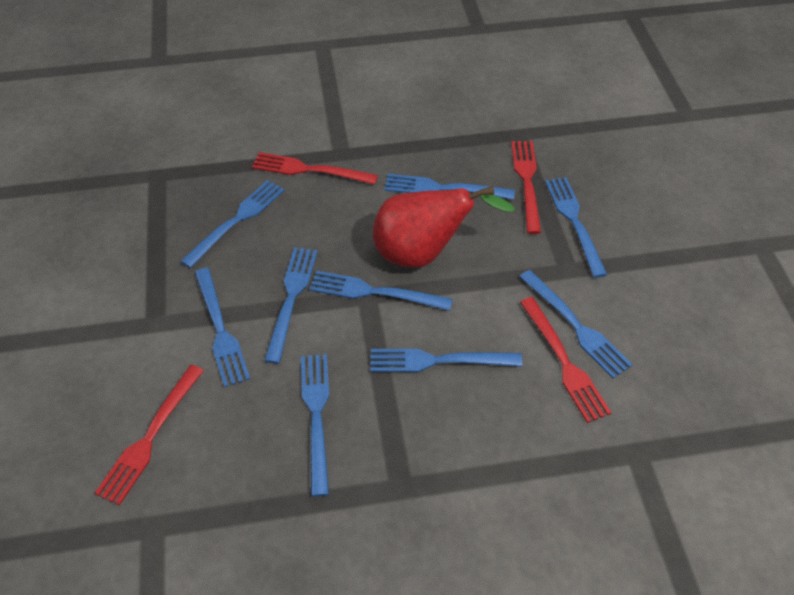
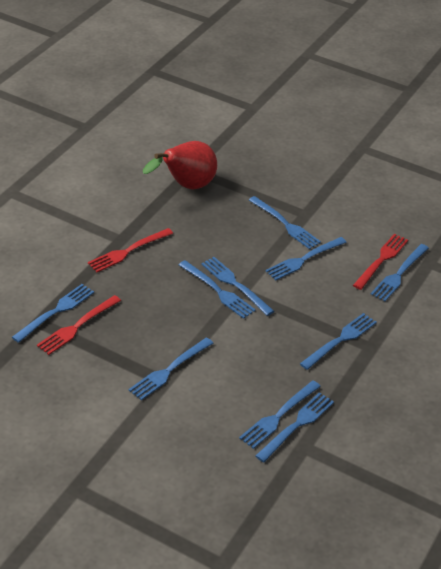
blue fork: [180,180,285,268] [195,268,250,387] [264,247,318,364] [301,354,329,497] [310,271,453,311] [370,349,522,372] [384,174,515,200] [519,270,633,379] [545,177,607,278] = 9 -> [12,284,94,343] [129,337,213,400] [179,260,256,319] [201,257,274,316] [239,381,321,449] [249,196,321,249] [256,392,334,462] [265,237,347,280] [300,313,377,370] [371,244,429,301] = 10
red fork: [95,365,204,505] [252,152,378,185] [511,141,541,234] [520,297,612,423] = 4 -> [37,295,121,355] [88,228,173,272] [353,234,408,290] = 3

